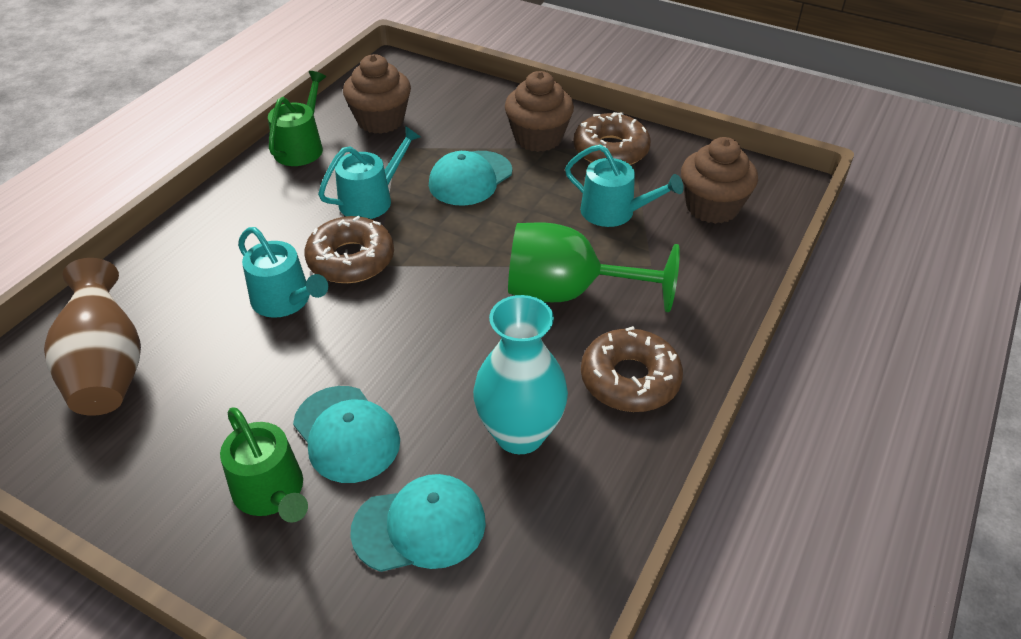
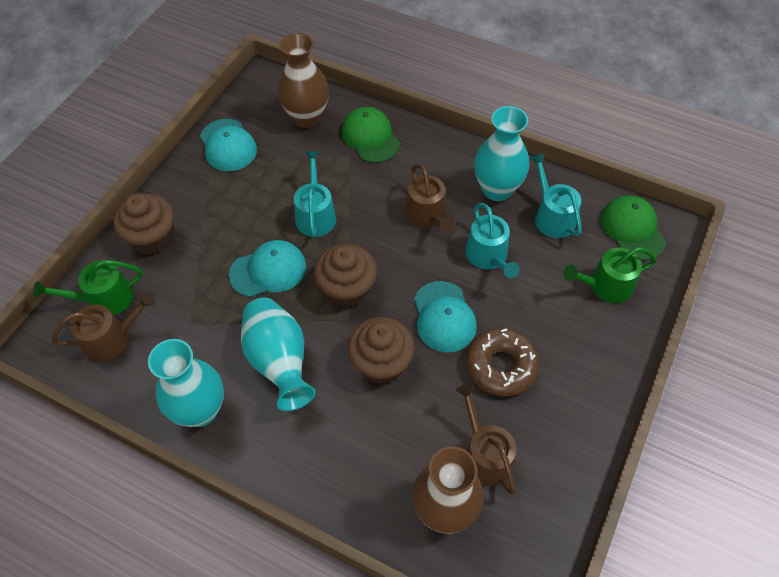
brown donut: [304,216,394,283] [573,112,651,165] [581,326,683,412] = 3 -> [466,328,540,396] = 1
brown vase: [44,258,141,416] = 1 -> [278,33,329,128] [412,446,484,534] = 2
brown watering can: none = 0 -> [52,292,155,362] [405,164,455,233] [456,384,516,495] = 3
green cap: none = 0 -> [341,107,400,163] [600,195,666,261] = 2
green goblet: [508,223,680,312] = 1 -> none = 0
turquoise vase: [473,295,568,454] = 1 -> [148,339,224,427] [241,297,316,411] [474,106,530,201] = 3

